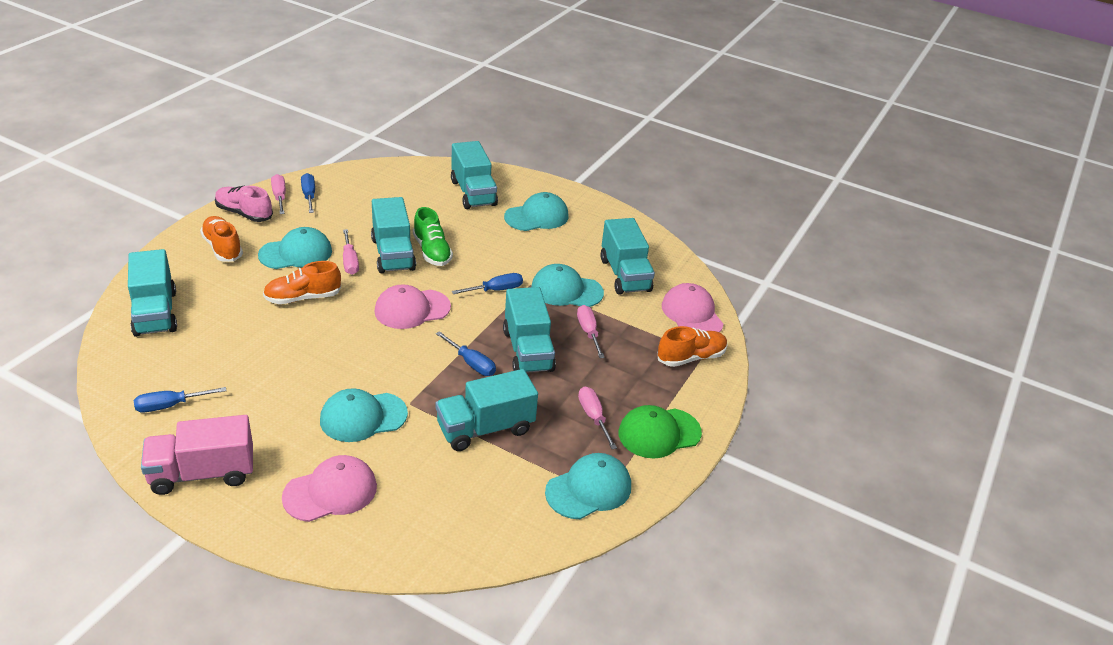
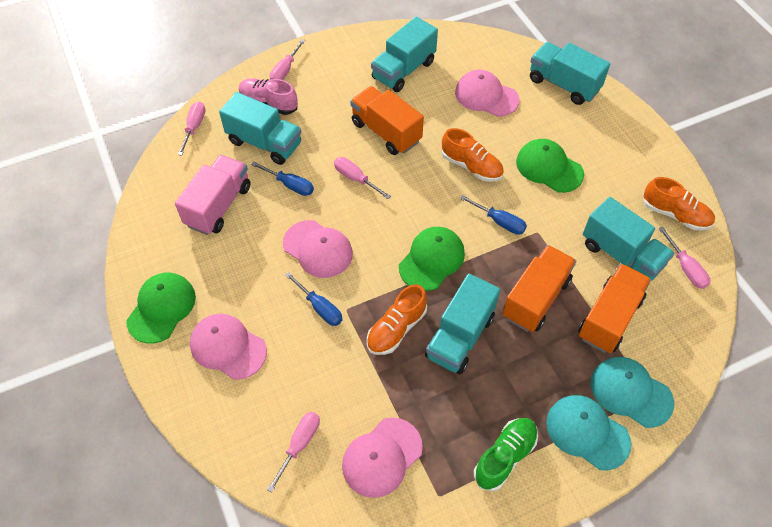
blue screwdriver: [134,387,226,412] [301,173,315,213] [436,331,496,376] [452,273,523,294] = 4 -> [251,162,314,196] [285,272,343,326] [460,195,527,235] = 3
green cap: [618,405,702,459] = 1 -> [126,273,196,344] [399,227,465,291] [516,139,584,193] = 3
orange truck: none = 0 -> [350,86,424,155] [503,245,576,332] [578,264,651,353] = 3
pink cap: [282,455,377,522] [374,284,451,329] [662,283,723,332] = 3 -> [190,314,267,380] [283,220,353,278] [342,417,423,498] [455,70,519,117] = 4
pink screwdriver: [271,174,286,214] [343,229,359,275] [577,305,605,358] [578,386,617,449] = 4 -> [178,101,206,156] [267,412,320,493] [270,39,305,80] [334,157,391,199] [658,227,710,289] = 5
turquoise cap: [258,227,332,269] [320,388,408,442] [504,192,569,231] [531,264,604,307] [545,453,631,519] = 5 -> [546,395,631,470] [590,357,674,428] = 2
turquoise truck: [128,249,177,337] [371,197,416,273] [436,369,538,451] [451,141,498,209] [503,287,556,373] [600,218,655,295] = 6 -> [219,92,301,165] [371,17,438,92] [425,274,500,374] [530,42,610,105] [583,197,674,281] = 5

